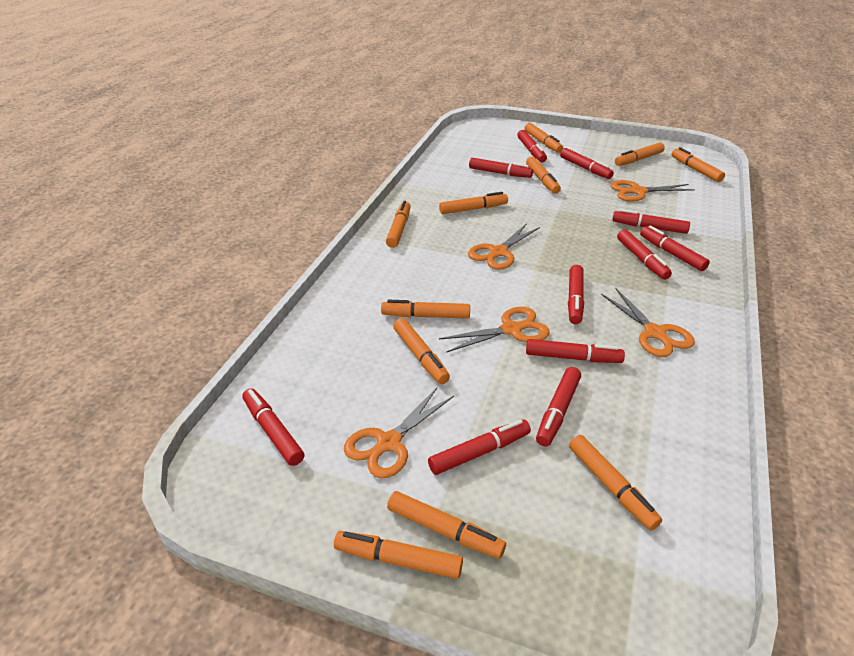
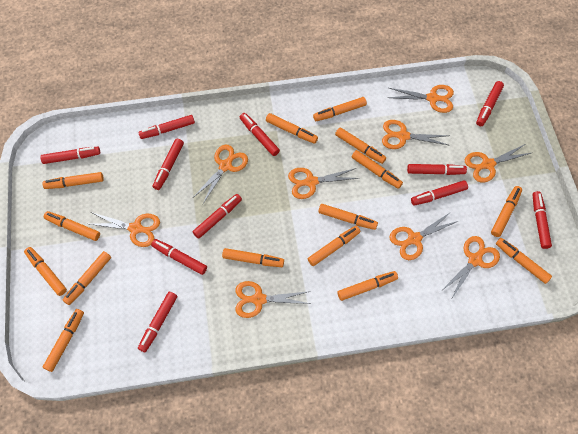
orange marker: [334,531,463,579] [381,300,470,319] [386,201,411,248] [387,491,506,559] [393,318,450,384] [439,192,508,214] [524,123,563,153] [526,157,561,194] [569,435,662,530] [615,143,665,166] [672,147,725,182] = 11 -> [24,247,67,296] [43,172,104,189] [43,309,84,372] [44,211,100,241] [63,251,111,305] [222,248,284,267] [266,113,318,144] [308,226,361,266] [313,97,367,121] [318,204,378,230] [335,127,386,164] [337,271,398,301] [352,150,403,189] [491,186,522,237] [496,238,552,284] = 15
orange scissors: [344,388,454,478] [439,307,550,353] [468,223,540,270] [601,289,695,357] [611,180,695,202] = 5 -> [90,212,160,247] [194,145,248,204] [235,281,311,318] [288,168,359,199] [382,120,450,149] [388,85,454,113] [389,211,458,260] [440,236,500,298] [465,144,531,183] = 9

